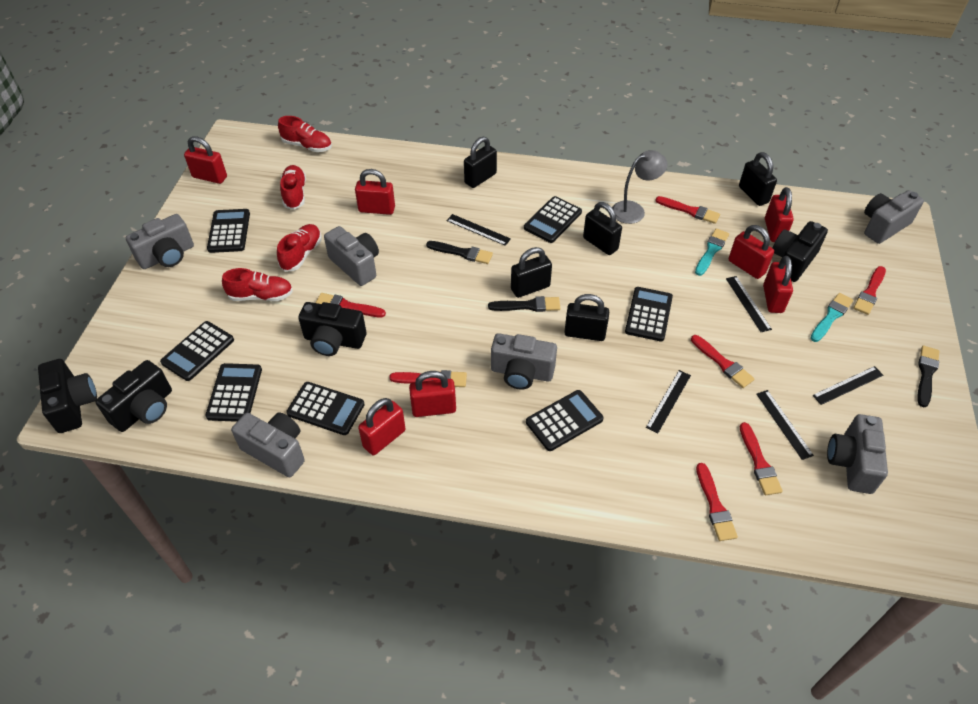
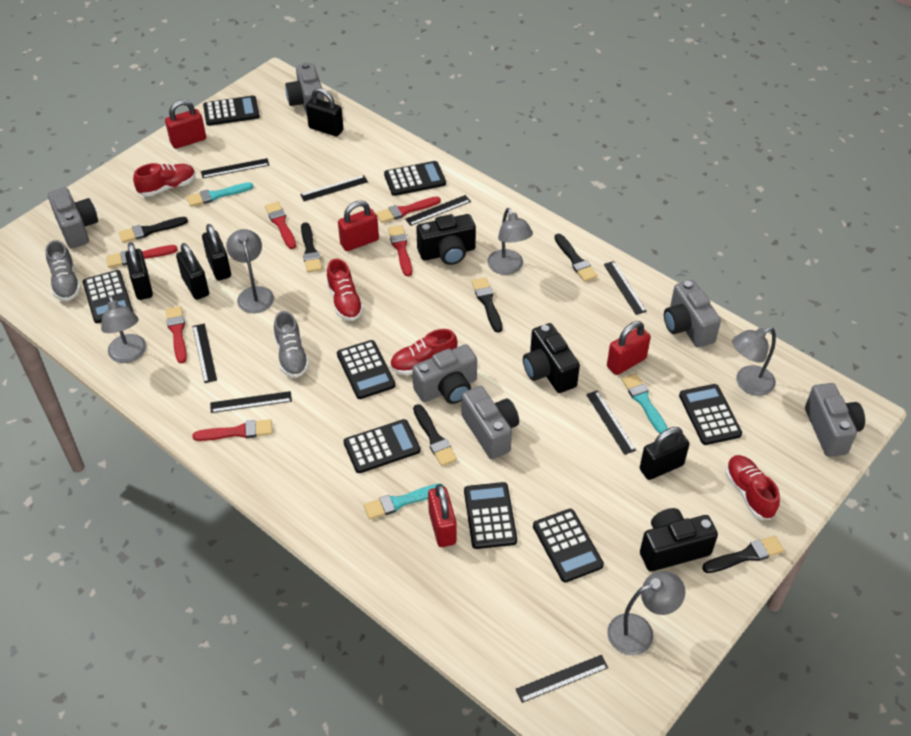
black brush: [426,241,493,264] [488,296,560,312] [917,345,940,407] = 3 -> [119,217,188,243] [301,223,322,272] [413,404,457,466] [472,277,502,333] [555,234,598,282] [702,536,784,573] = 6
black calculator: [160,321,234,381] [205,363,262,422] [207,209,250,253] [286,382,365,435] [524,196,582,243] [526,390,604,451] [625,287,673,341] = 7 -> [83,270,133,323] [203,96,260,126] [337,340,395,399] [344,419,421,473] [384,161,446,196] [464,482,517,549] [533,509,604,583] [679,384,742,445] = 8
black camera: [38,359,97,433] [95,360,172,432] [298,302,366,356] [773,221,828,282] = 4 -> [416,214,476,265] [523,323,580,393] [640,508,718,571] = 3
black ruler: [447,214,511,246] [646,370,691,433] [726,276,772,332] [757,390,814,460] [812,366,883,405] = 5 -> [193,324,217,383] [201,158,269,178] [210,391,292,413] [300,175,368,201] [405,195,471,226] [515,655,608,703] [586,390,636,455] [604,261,647,315] = 8
grey lamp: [612,150,667,224] = 1 -> [101,295,146,363] [226,229,274,313] [488,208,533,275] [607,571,685,655] [732,327,776,396] = 5
grey shoe: none = 0 -> [46,240,81,301] [274,311,309,378] = 2
red brush: [315,293,386,317] [389,370,467,387] [655,196,720,224] [691,335,754,388] [696,463,738,541] [740,422,783,495] [853,266,886,315] = 7 -> [106,245,178,268] [166,306,187,363] [192,419,273,441] [265,202,296,249] [376,196,441,223] [388,225,412,277] = 6
red padlock: [184,136,227,184] [355,169,395,215] [358,398,406,455] [409,371,456,417] [729,225,774,279] [763,256,793,313] [765,187,794,242] = 7 -> [165,100,206,149] [338,200,379,251] [428,484,457,547] [607,321,651,375] = 4
turquoise brush: [695,229,729,276] [810,293,853,342] = 2 -> [187,182,253,207] [364,483,444,519] [622,373,668,434] = 3

